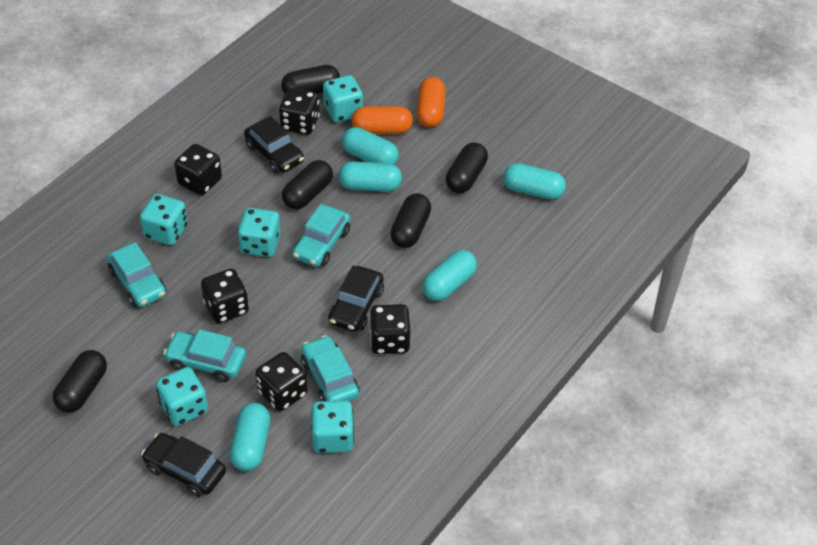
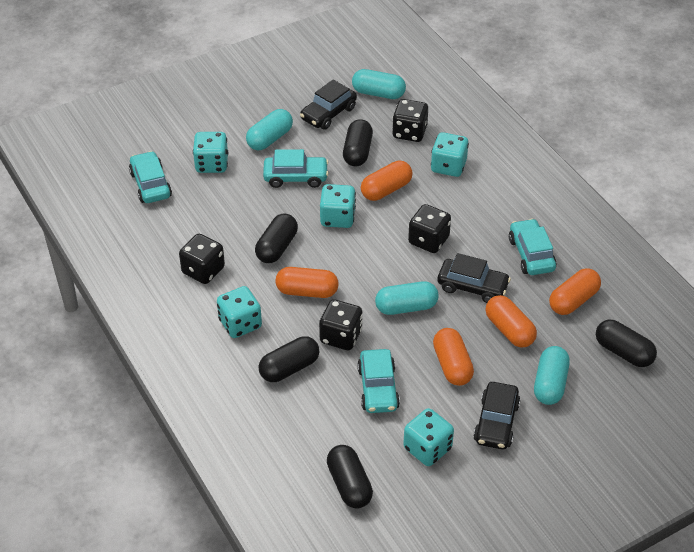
black dice: [175,144,222,195] [201,269,249,323] [256,352,308,411] [279,88,320,135] [369,304,410,354] = 5 -> [179,234,225,284] [319,299,363,350] [392,99,428,142] [408,204,451,253] = 4
orange capsule: [351,106,413,134] [417,77,446,127] = 2 -> [276,267,338,298] [361,161,413,201] [433,328,474,386] [485,295,537,348] [549,268,601,315] = 5
turquoise capsule: [230,403,270,471] [338,161,402,192] [342,127,399,165] [422,250,477,301] [503,163,566,200] = 5 -> [246,109,293,150] [352,69,406,99] [375,281,439,315] [534,346,570,405] = 4

